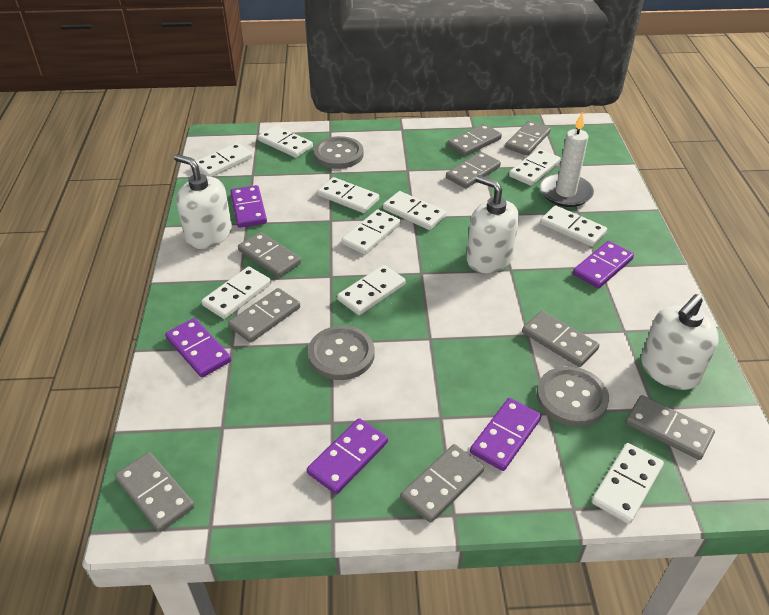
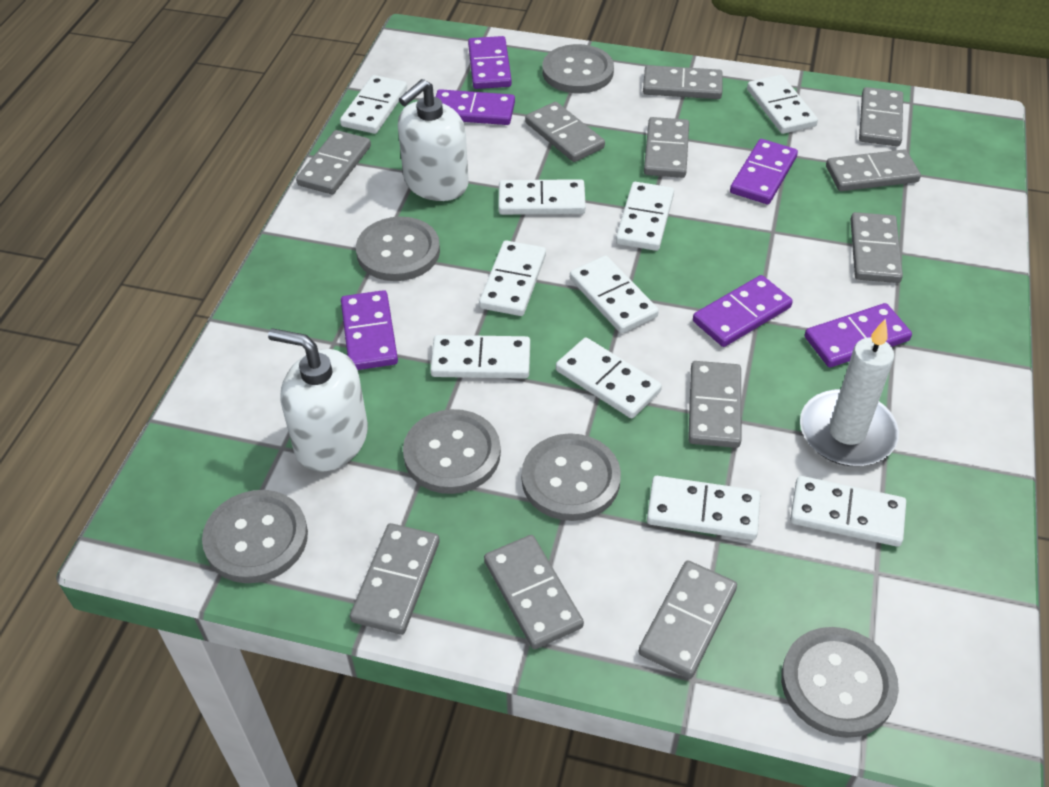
grey button: [308,326,375,380] [314,136,364,169] [537,366,609,426] = 3 -> [202,490,308,583] [356,217,440,281] [403,409,501,494] [522,433,621,521] [542,44,614,93] [781,627,899,738] = 6
grey domino: [115,452,195,532] [228,288,300,343] [238,232,301,278] [400,444,484,523] [446,152,501,188] [447,124,502,156] [505,121,551,156] [522,311,600,367] [625,395,715,460] = 9 -> [296,130,371,194] [350,523,440,635] [484,535,584,649] [525,102,605,162] [639,560,737,679] [643,65,723,99] [644,117,689,178] [688,361,741,448] [826,149,921,191] [850,212,903,283] [859,87,903,146] = 11
purple domino: [165,318,231,378] [230,185,267,228] [307,418,388,494] [470,398,541,471] [573,241,634,288] = 5 -> [341,290,398,370] [436,89,515,125] [468,36,512,89] [693,275,793,347] [730,139,798,204] [805,303,912,367] = 6
white soap dispenser: [174,154,232,249] [467,175,519,273] [641,294,719,390] = 3 -> [268,328,368,472] [398,79,469,201] = 2

